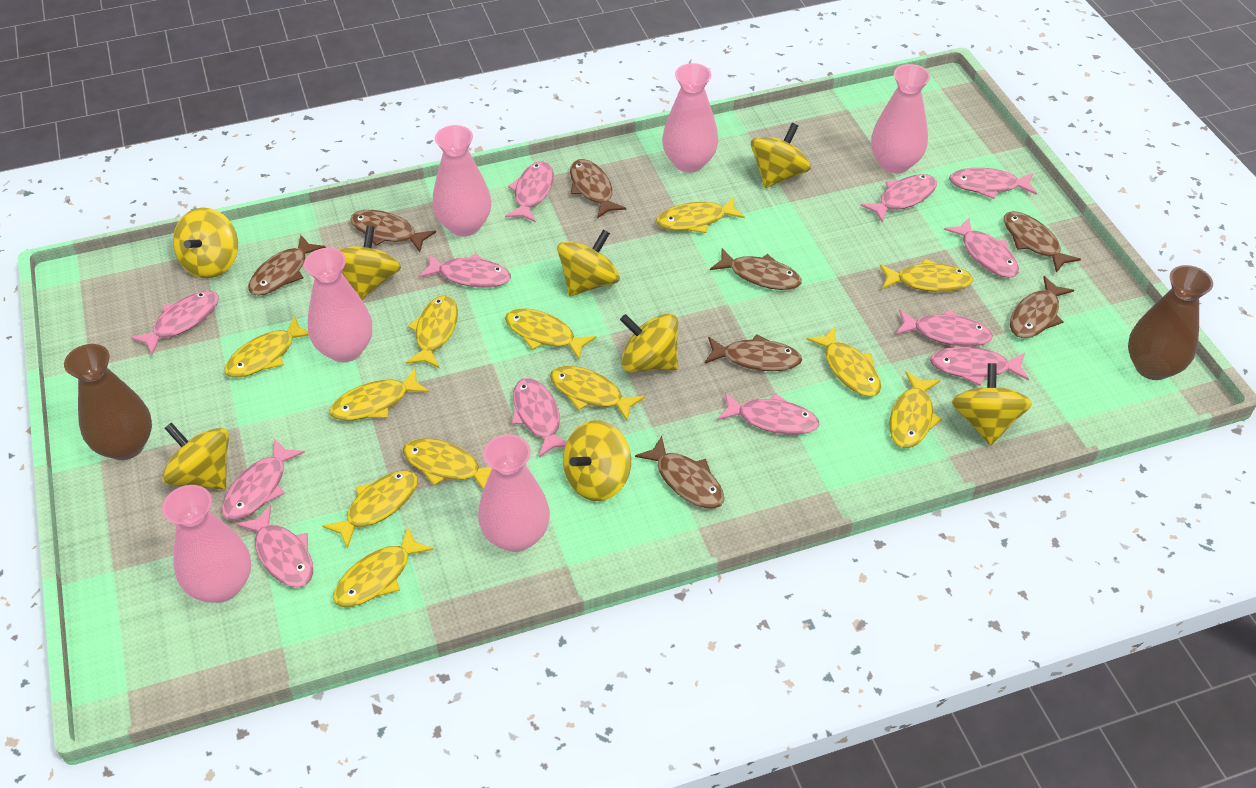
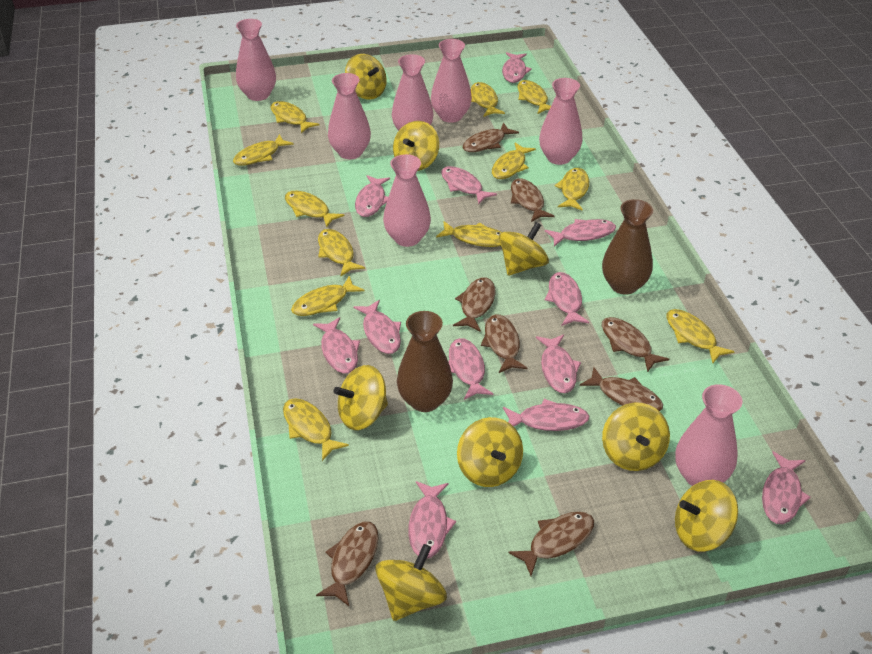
pink vase: [162,485,251,603] [304,248,372,363] [432,125,491,236] [478,434,550,552] [662,63,718,173] [871,64,930,173] = 6 -> [236,19,276,101] [328,73,371,159] [383,154,431,247] [392,54,433,131] [431,39,472,123] [539,78,583,165] [675,384,742,486] = 7

